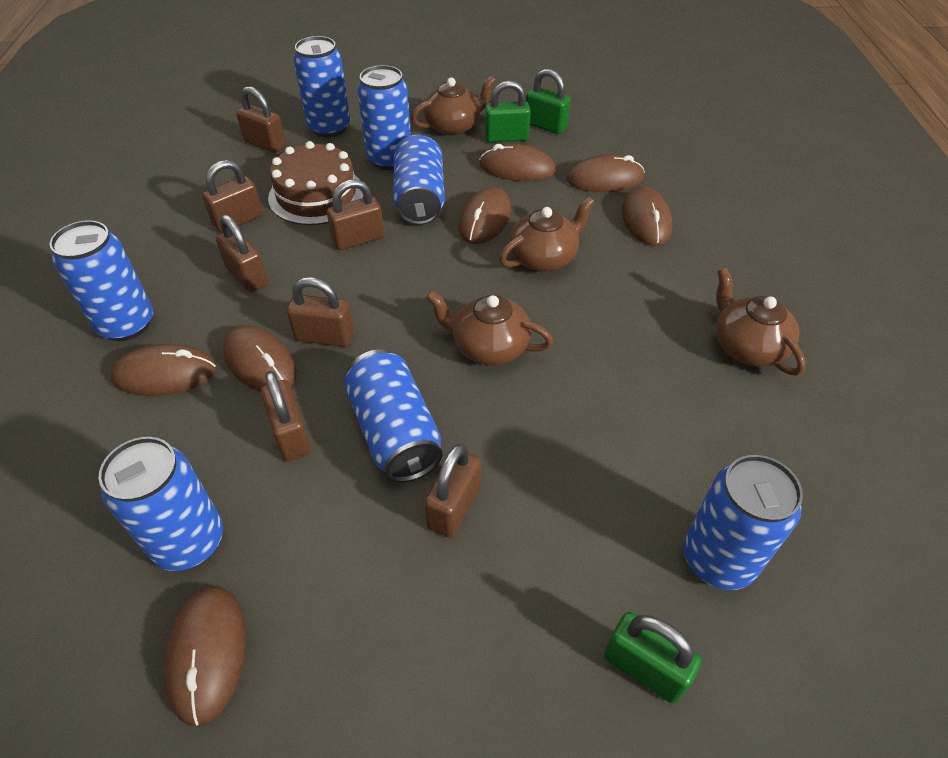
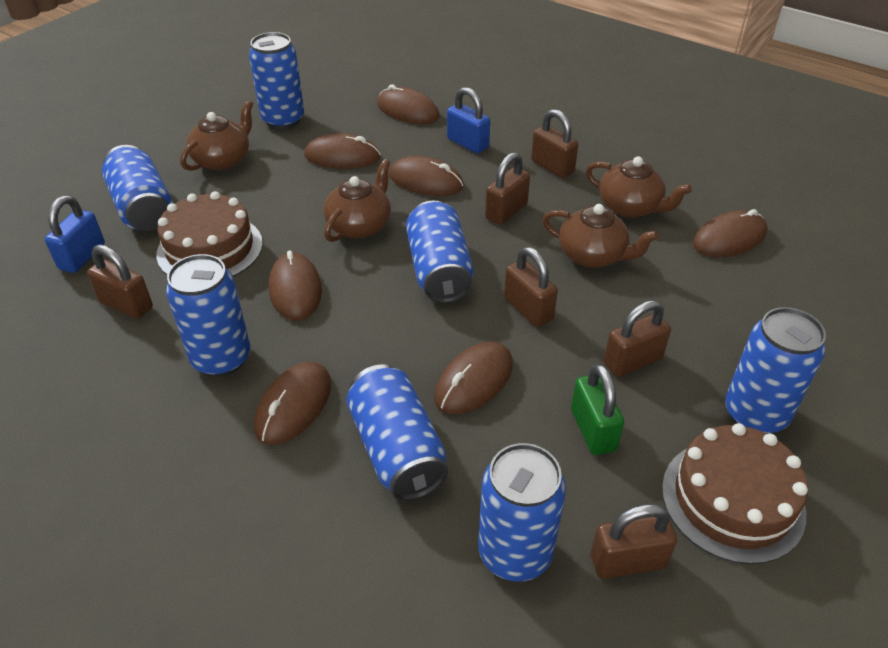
blue padlock: none = 0 -> [45,195,105,273] [447,87,490,154] = 2
brown cake: [268,141,363,225] = 1 -> [156,191,263,277] [662,423,808,564] = 2
brown padlock: [202,160,263,233] [216,215,268,292] [236,86,286,153] [261,371,311,461] [287,277,354,347] [327,179,384,250] [424,444,481,538] = 7 -> [87,245,153,319] [485,152,530,225] [504,247,558,327] [531,109,578,178] [591,504,677,579] [604,300,671,377] = 6
green padlock: [485,81,531,143] [526,69,571,134] [604,612,701,703] = 3 -> [571,364,624,455] = 1

